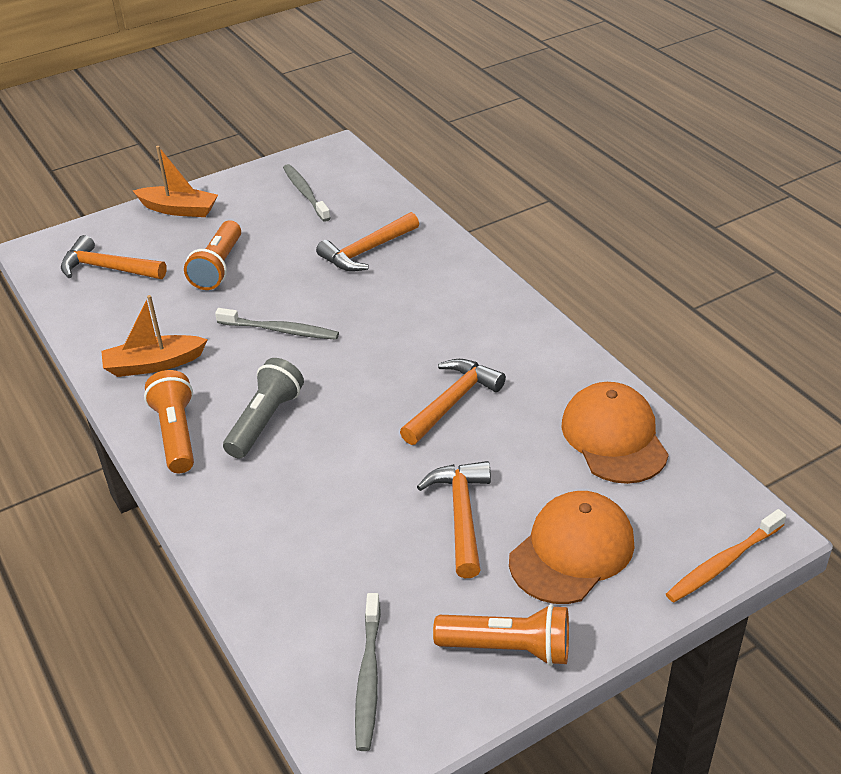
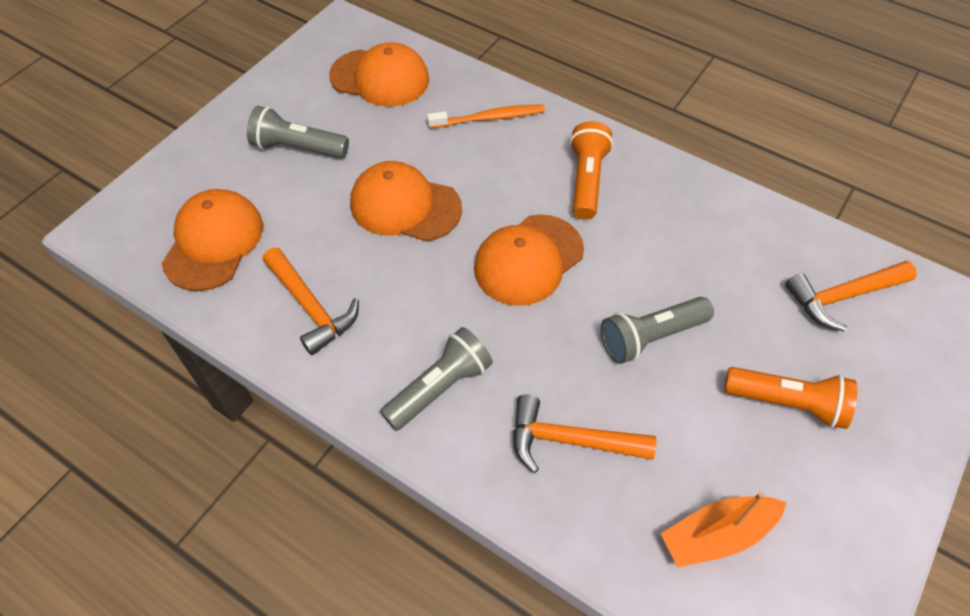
grey flashlight: [223,358,304,459] = 1 -> [247,106,349,158] [380,327,493,431] [601,297,714,364] = 3
grey toothbrush: [215,308,339,340] [283,164,331,222] [355,593,381,751] = 3 -> none = 0
orange boat: [101,295,208,377] [133,146,218,217] = 2 -> [661,492,787,568] = 1
orange cap: [509,491,635,604] [561,382,669,484] = 2 -> [161,189,263,291] [329,42,429,107] [350,161,462,242] [474,214,584,306] = 4
orange flashlight: [144,370,194,473] [184,220,241,290] [433,604,569,666] = 3 -> [570,121,613,220] [724,367,857,429] = 2
orange hammer: [61,235,167,279] [316,212,419,271] [400,359,506,445] [417,461,491,578] = 4 -> [263,247,359,355] [513,395,656,473] [785,261,917,332] = 3

